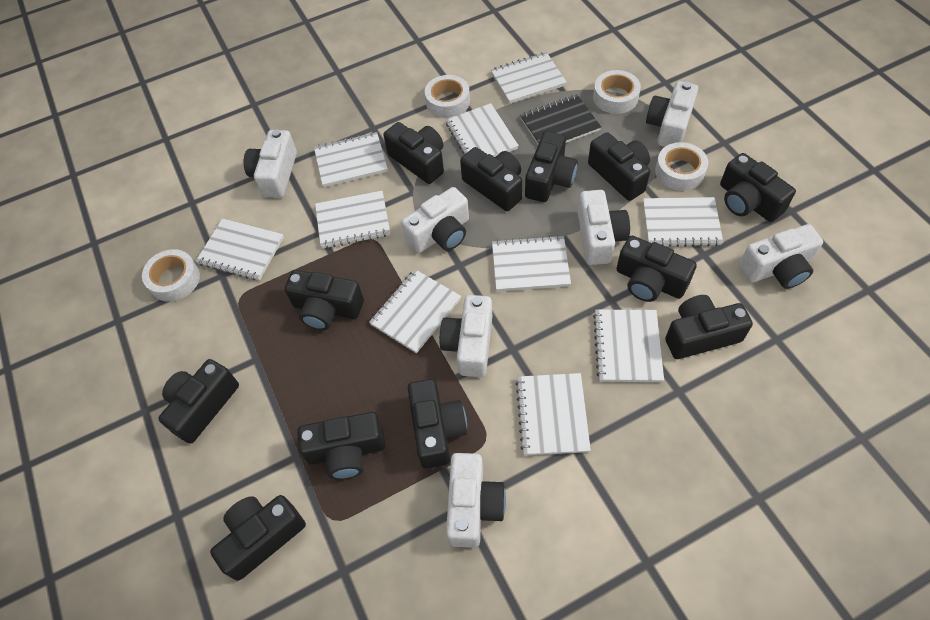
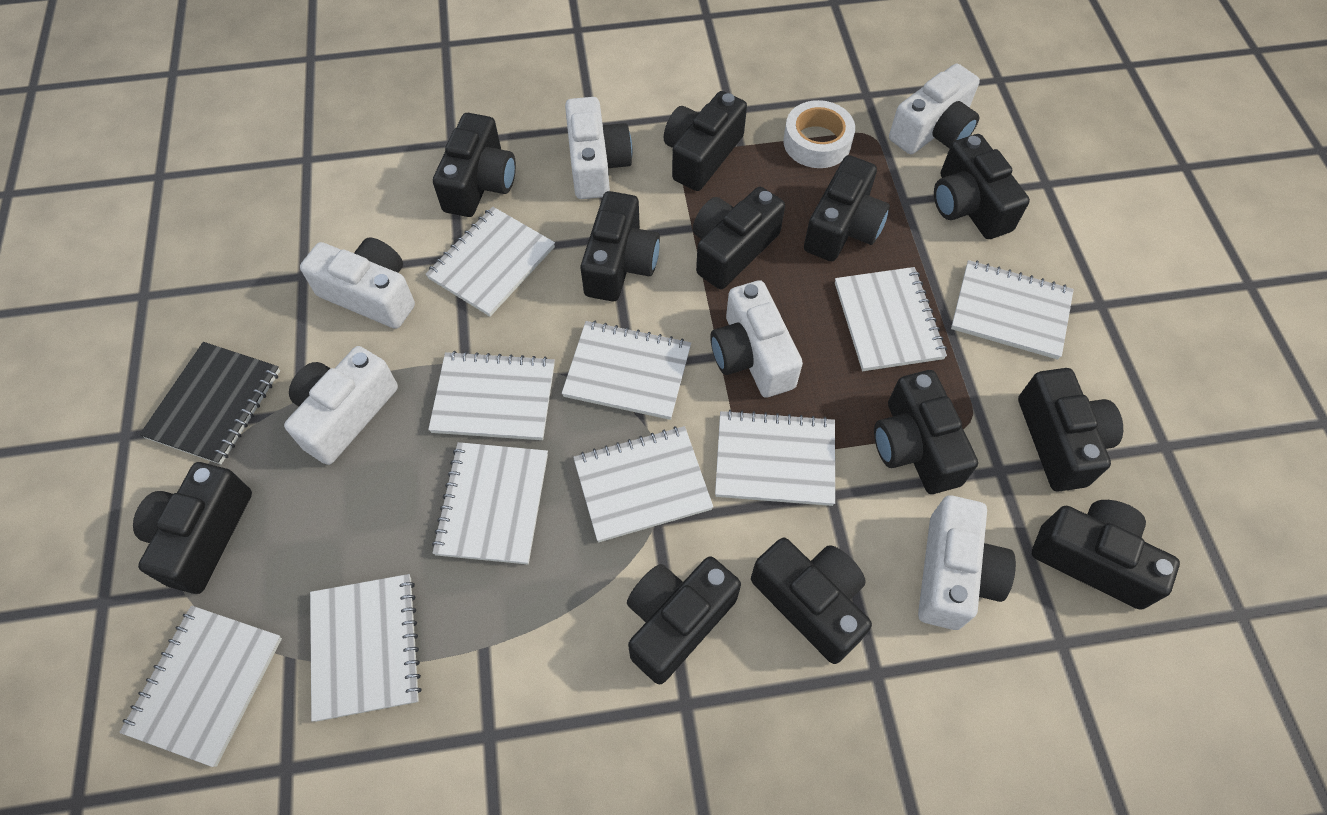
white camera: [244,130,297,198] [401,187,469,253] [439,295,492,377] [446,453,506,548] [578,190,630,265] [646,81,698,147] [739,224,823,289] = 7 -> [284,346,398,465] [300,237,415,329] [565,97,632,199] [710,280,803,398] [889,64,980,154] [918,496,1016,630] = 6
white tape: [142,249,200,302] [425,75,470,118] [593,70,641,114] [655,142,708,191] = 4 -> [783,100,855,168] = 1

